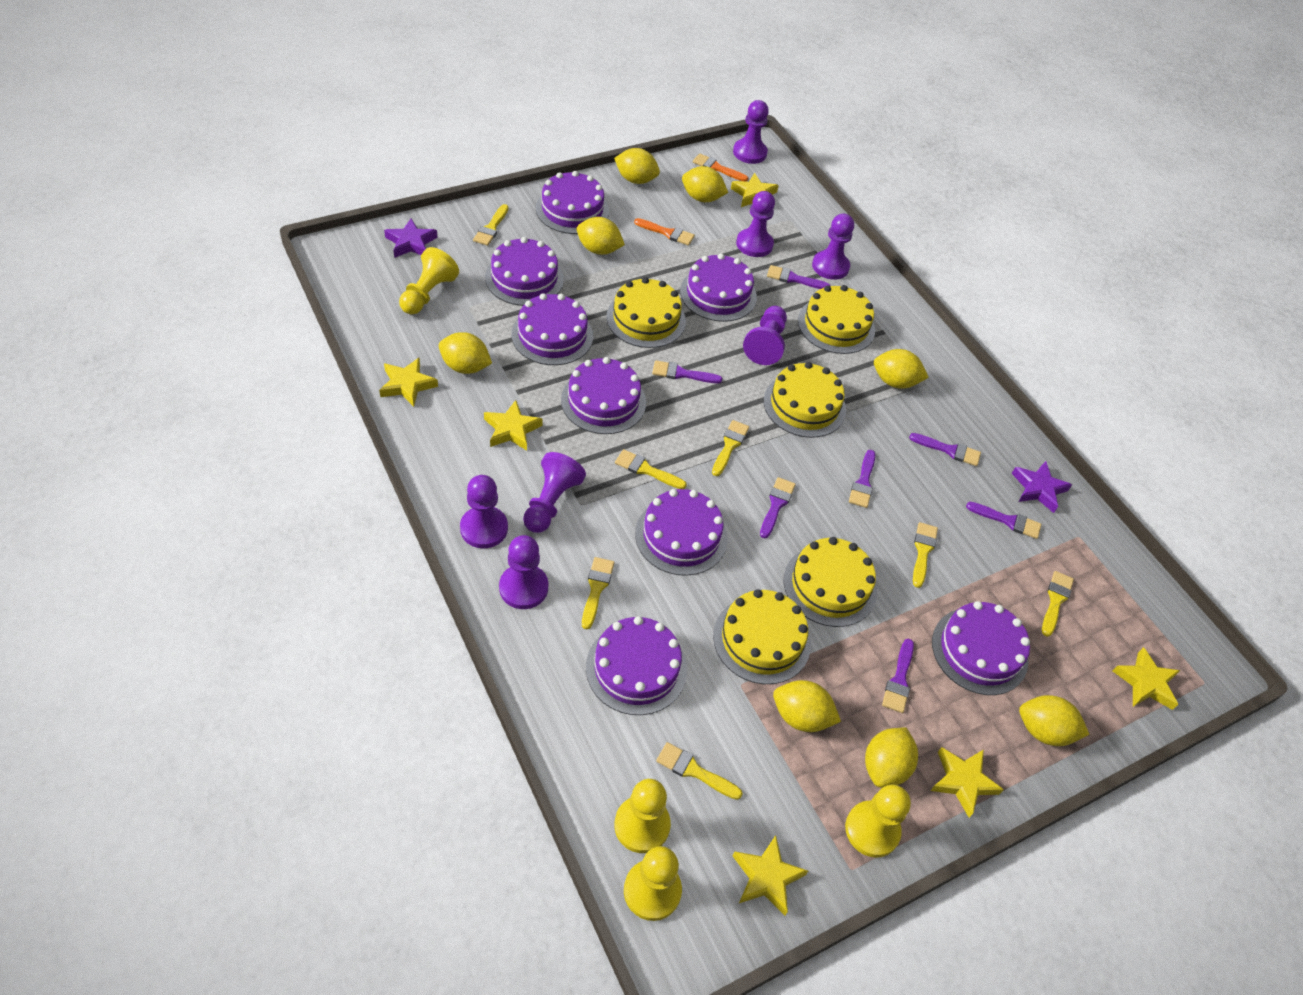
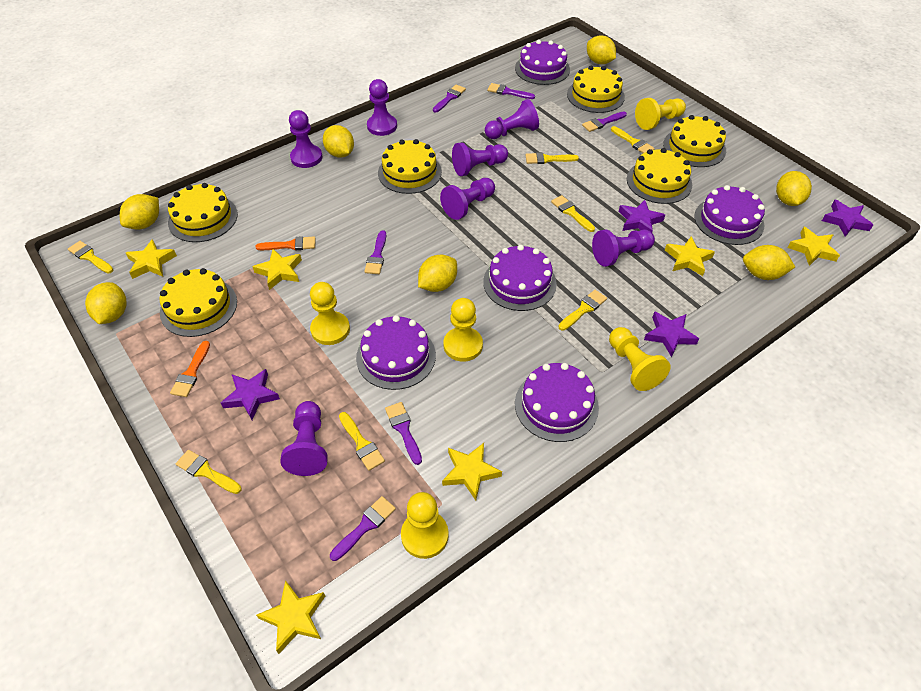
purple brush: [652,360,722,383] [760,477,796,539] [767,265,831,289] [849,450,875,508] [882,639,914,713] [909,433,981,466] [966,502,1041,539] = 7 -> [330,496,396,561] [364,230,386,274] [385,402,422,465] [433,85,466,112] [487,83,535,99] [582,111,627,132] = 6
purple cake: [485,237,564,306] [512,293,593,365] [536,171,609,234] [561,357,646,434] [586,616,687,715] [635,489,728,576] [680,253,757,322] [932,601,1030,695] = 8 -> [356,315,436,390] [483,245,557,311] [515,40,570,85] [515,363,599,442] [694,185,765,245] = 5
purple star: [384,219,438,258] [1011,461,1072,513] = 2 -> [221,369,280,420] [618,200,665,232] [644,311,699,357] [822,200,873,237] = 4
yellow cake: [606,277,686,348] [713,589,811,684] [764,362,846,438] [784,537,877,627] [798,285,875,354] = 5 -> [159,268,237,337] [168,183,238,242] [378,139,442,194] [567,66,625,113] [627,148,692,204] [663,115,726,167] = 6
yellow lemon: [439,332,492,374] [577,217,625,255] [614,148,660,184] [682,166,728,202] [773,680,841,732] [865,727,918,788] [874,349,929,389] [1019,695,1090,746] = 8 -> [85,282,127,324] [120,194,159,229] [323,125,354,158] [418,255,457,292] [587,35,616,64] [743,245,795,280] [776,171,812,206] = 7
yellow pawn: [399,247,459,314] [614,779,671,853] [624,846,682,921] [845,784,911,858] = 4 -> [310,282,350,345] [401,492,449,559] [443,298,483,361] [609,327,671,391] [635,98,686,130] = 5

